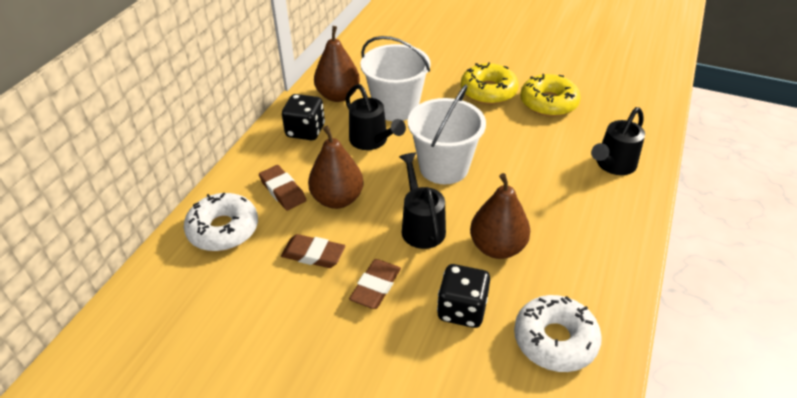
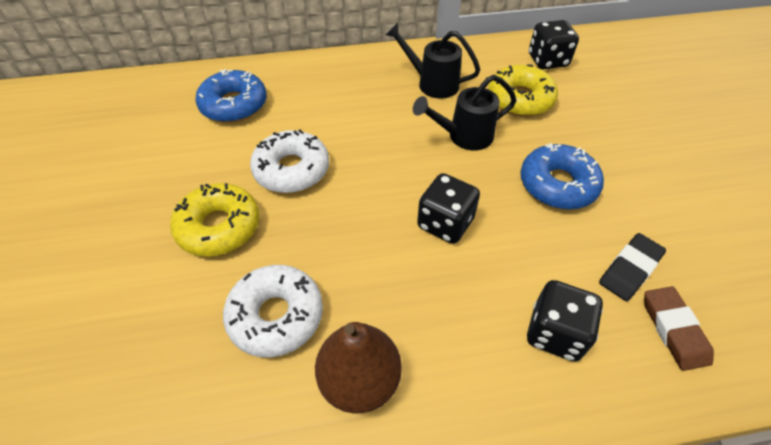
black dice: [282,94,325,140] [437,264,490,328] = 2 -> [417,173,480,244] [527,280,603,362] [529,20,579,69] = 3
black eraser: none = 0 -> [599,233,666,301] = 1
black watering can: [345,84,406,150] [399,153,446,249] [591,107,645,175] = 3 -> [386,22,480,99] [413,75,517,150] = 2
blue donut: none = 0 -> [195,69,267,123] [520,143,604,210] = 2
brown eraser: [259,165,307,211] [281,234,345,268] [349,259,401,309] = 3 -> [644,286,714,371] = 1
brown pear: [308,126,364,209] [314,26,360,102] [470,173,530,259] = 3 -> [315,322,402,413] = 1
white bucket: [360,36,430,121] [408,84,486,184] = 2 -> none = 0

